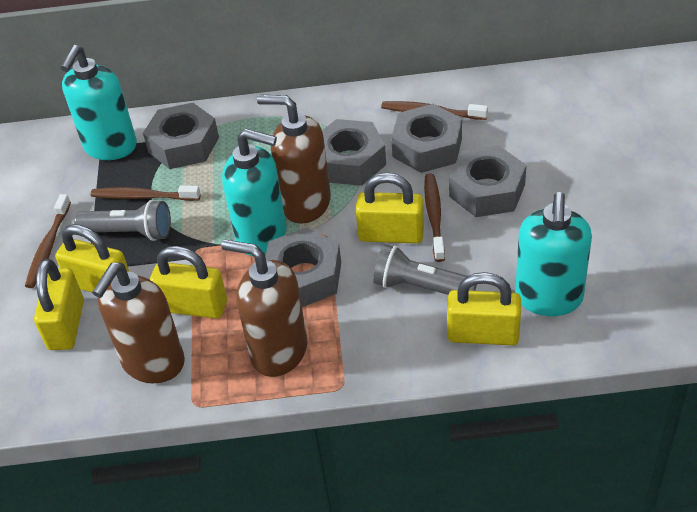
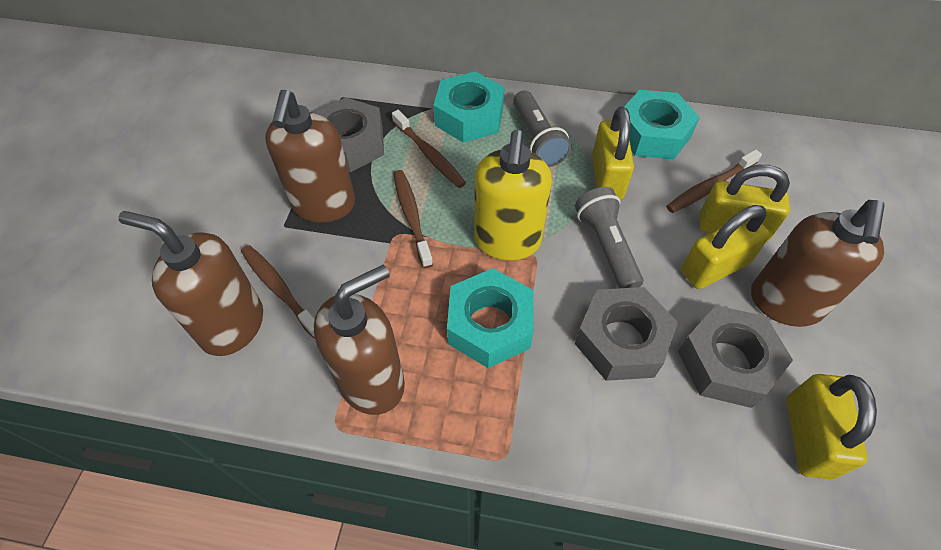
brown soap dispenser: [92,263,185,383] [222,239,308,377] [257,95,331,224] = 3 -> [118,211,263,356] [265,90,355,223] [314,264,405,415] [751,200,885,327] = 4
grey nut: [143,103,219,169] [265,227,341,307] [322,119,386,186] [391,104,462,173] [449,146,526,217] = 5 -> [313,97,384,172] [575,287,678,381] [678,305,793,408] = 3
turquoise nut: none = 0 -> [433,72,505,143] [447,268,533,368] [624,90,700,160] = 3
turquoise soap dispenser: [61,45,137,160] [222,129,287,256] [515,192,592,316] = 3 -> none = 0
yellow padlock: [34,259,84,350] [55,224,129,292] [150,246,227,319] [355,173,424,243] [447,272,521,345] = 5 -> [592,106,634,200] [681,205,770,289] [700,165,790,242] [787,374,877,480] = 4
yellow soap dispenser: none = 0 -> [474,130,552,261] = 1

